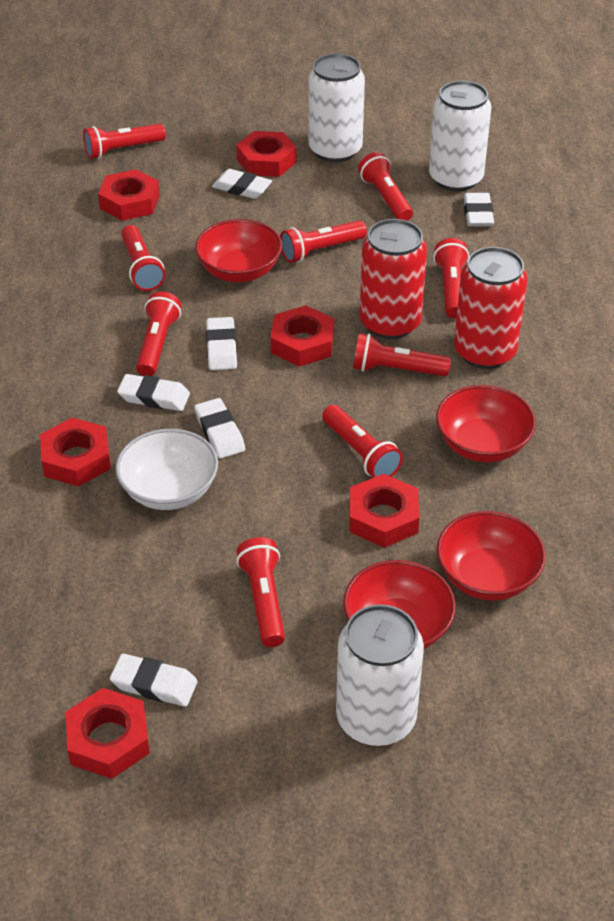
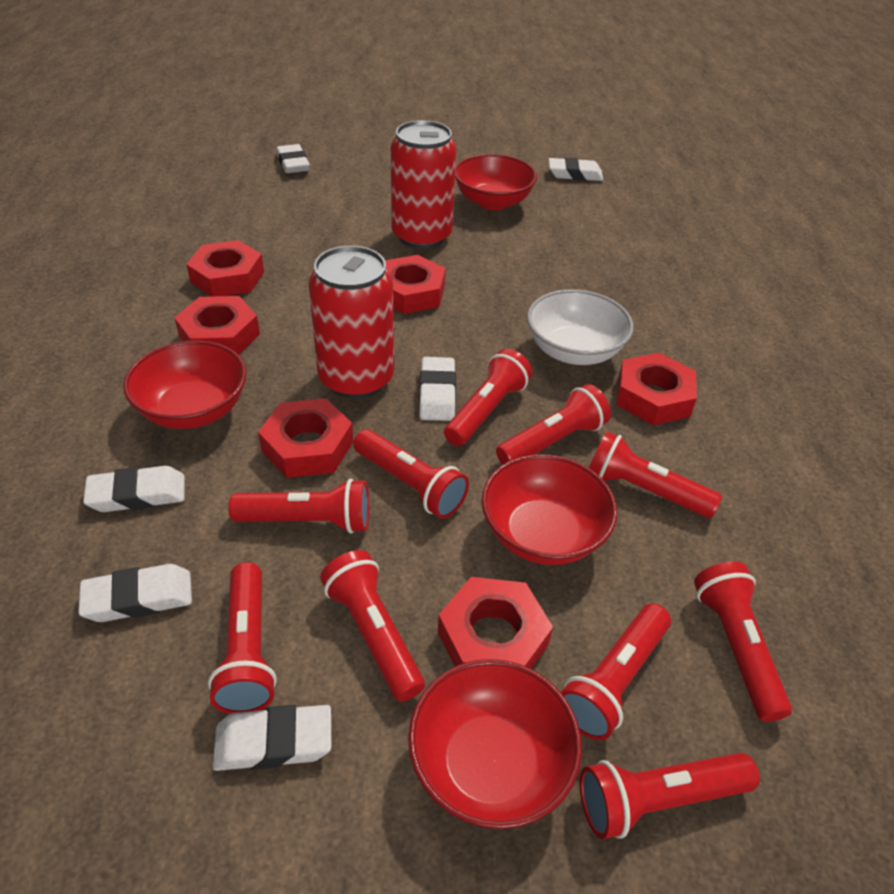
red flashlight: [83,124,166,159] [121,225,165,291] [136,291,182,376] [236,537,285,647] [280,220,367,263] [322,405,403,478] [353,334,451,376] [358,152,413,221] [433,238,469,319] = 9 -> [208,562,277,714] [229,479,369,534] [320,550,425,702] [353,429,469,519] [444,349,532,446] [496,384,611,465] [561,603,671,740] [580,753,760,839] [589,431,722,518] [694,561,792,722] = 10
white can: [309,53,365,162] [336,604,424,746] [429,81,492,192] = 3 -> none = 0

